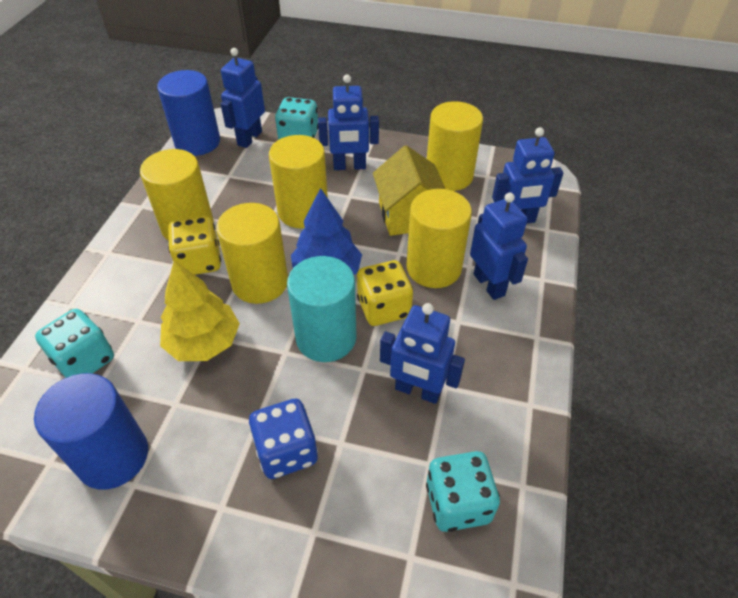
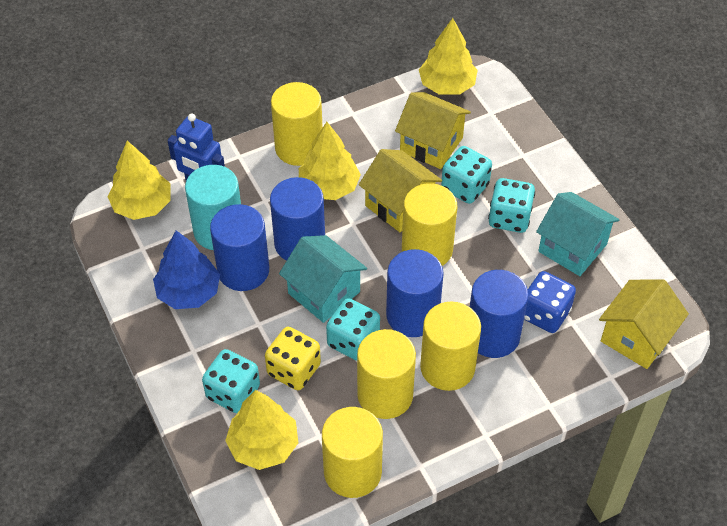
blue cylinder: [34,373,148,489] [157,70,220,156] = 2 -> [210,204,269,291] [270,177,325,261] [386,249,444,337] [470,270,529,358] = 4
blue robot: [221,48,265,148] [318,74,379,170] [380,303,465,404] [470,193,528,300] [492,127,563,224] = 5 -> [167,114,225,181] = 1
turquoise dice: [35,309,114,378] [275,97,318,140] [426,451,500,532] = 3 -> [202,349,260,413] [326,298,380,361] [441,146,492,204] [488,178,535,233] = 4
turquoise house: none = 0 -> [279,235,367,323] [536,192,620,276] = 2
yellow dice: [168,216,221,275] [357,260,413,326] = 2 -> [265,327,321,390] = 1
yellow house: [373,145,445,236] = 1 -> [359,149,442,232] [395,92,471,169] [599,279,689,369] = 3
yellow tree: [160,260,240,361] = 1 -> [107,141,171,220] [225,390,298,470] [299,122,361,200] [419,18,478,95] = 4

